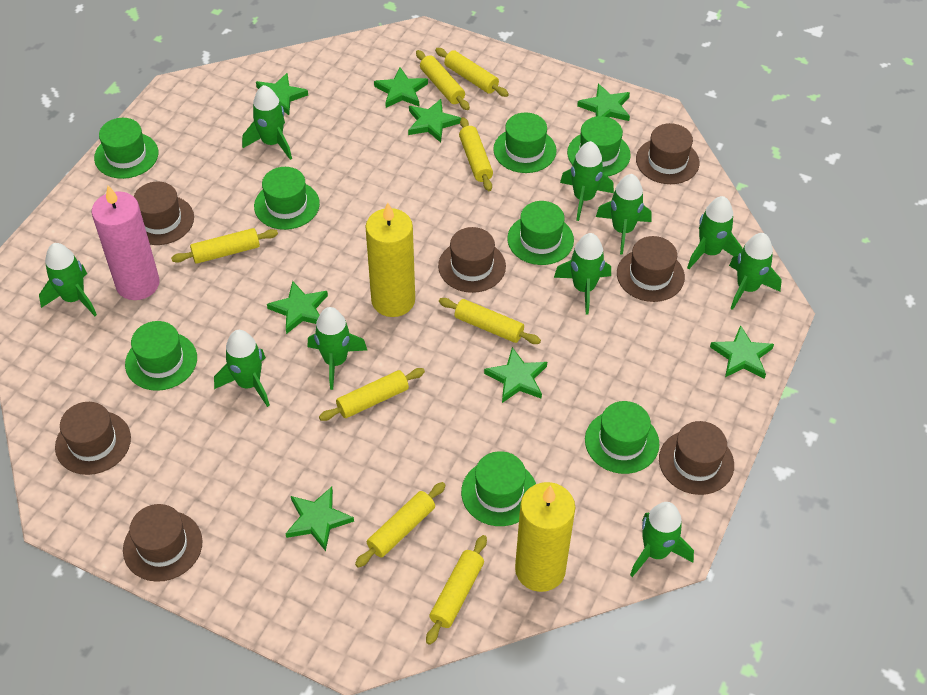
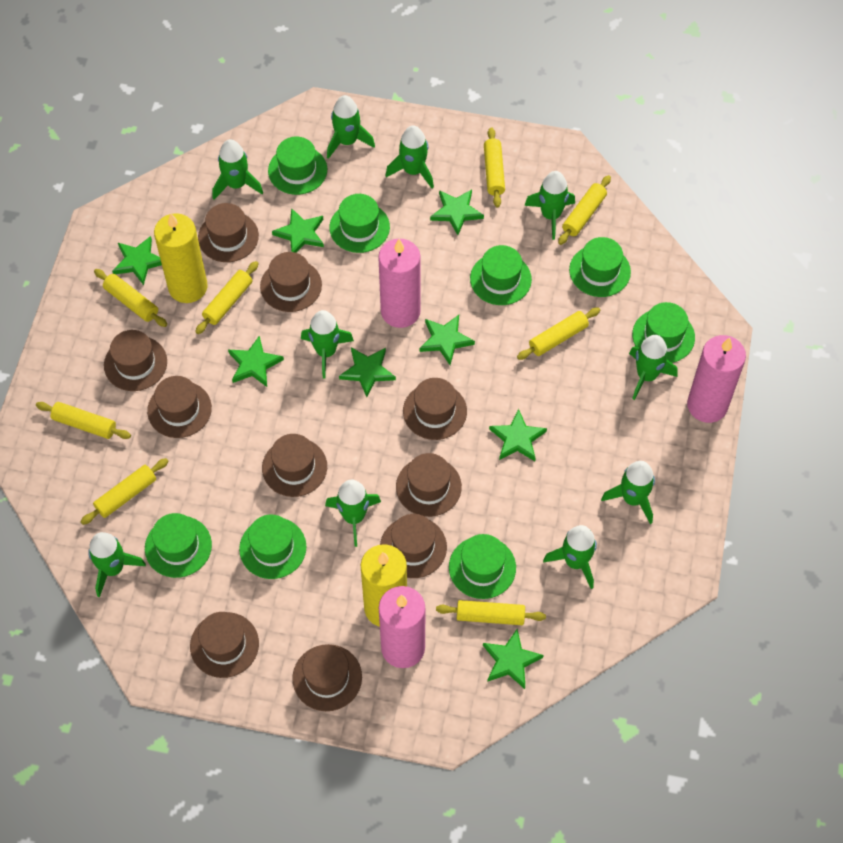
brown hat: [55,402,131,475] [123,504,202,582] [134,182,194,245] [438,227,506,293] [617,236,685,302] [636,123,700,184] [659,421,734,495] = 7 -> [104,330,167,391] [147,376,212,438] [190,612,259,678] [198,203,259,262] [260,252,322,312] [262,434,327,497] [292,644,362,711] [380,514,447,578] [396,453,462,517] [403,378,467,440] = 10
pink candle: [92,186,160,300] = 1 -> [378,238,421,328] [379,586,425,668] [687,335,746,423] = 3

